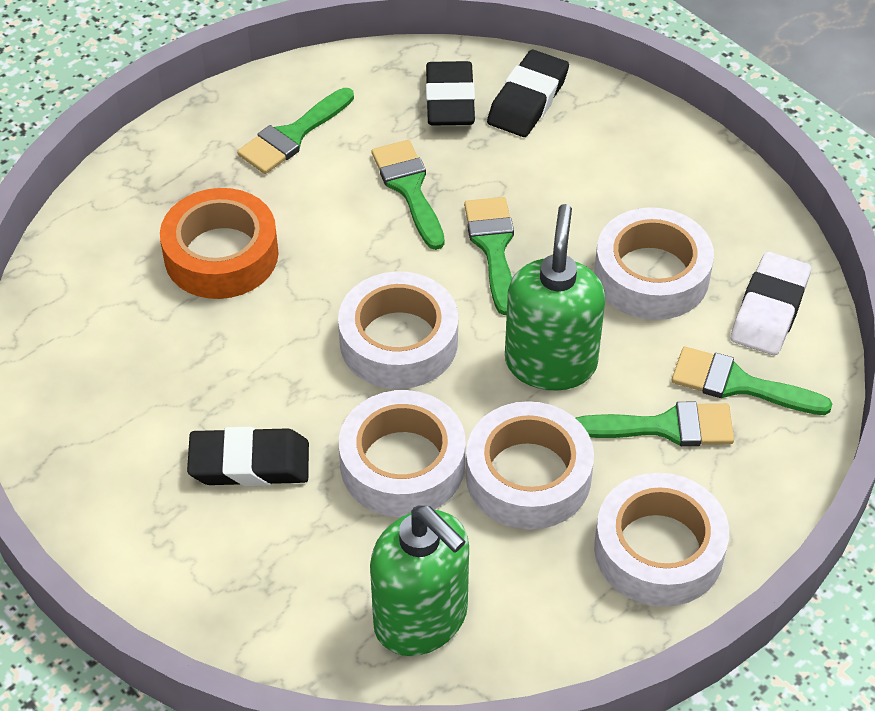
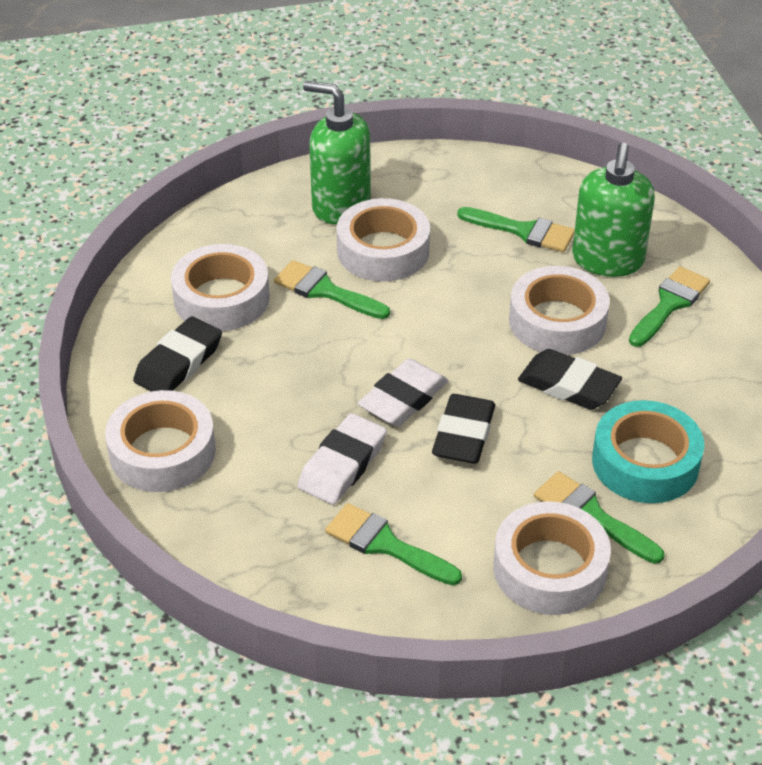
orange tape: [160,188,278,299] = 1 -> none = 0
turquoise tape: none = 0 -> [592,400,704,503] = 1
white eraser: [731,251,811,355] = 1 -> [297,413,387,505] [358,358,448,426] = 2

